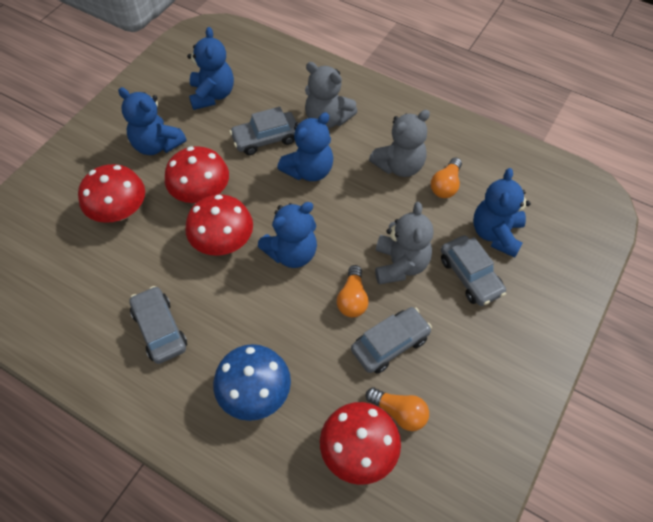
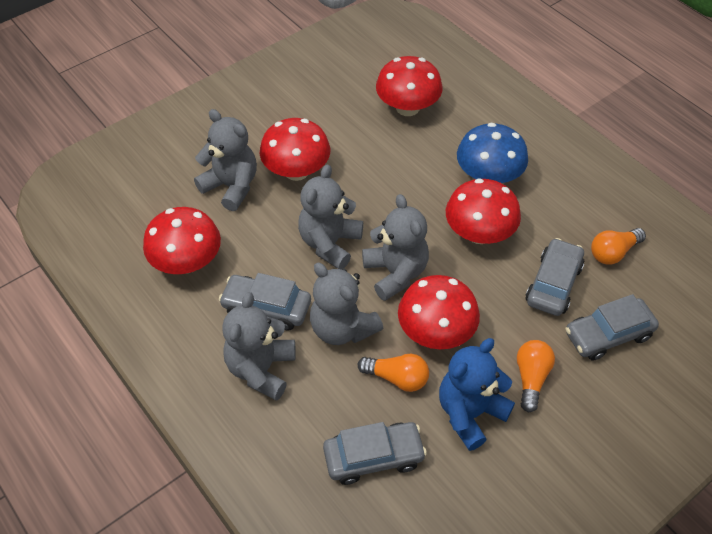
blue teddy bear: [118,87,187,155] [187,27,234,110] [258,202,317,268] [277,113,333,181] [473,168,531,258] = 5 -> [439,338,515,451] = 1
grey teddy bear: [305,62,358,129] [369,110,430,177] [375,202,434,284] = 3 -> [194,109,257,211] [222,292,296,401] [298,164,363,270] [310,263,383,345] [362,194,429,301] = 5
red mushroom: [78,164,145,223] [165,146,229,203] [185,194,253,256] [320,402,401,485] = 4 -> [143,207,221,274] [260,118,330,181] [376,56,442,116] [398,275,480,349] [446,178,521,244] = 5

